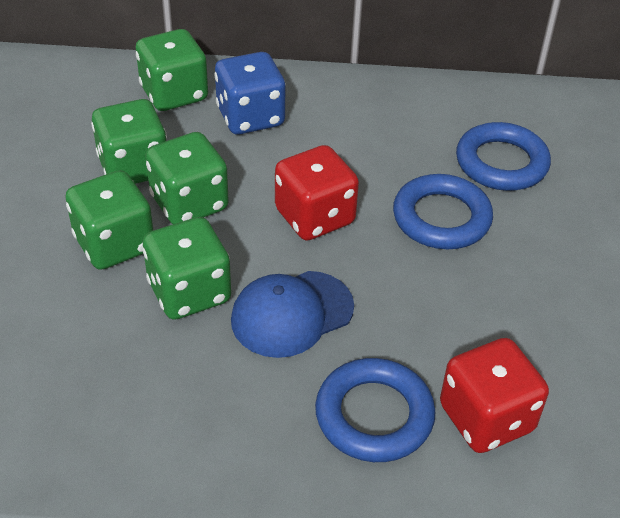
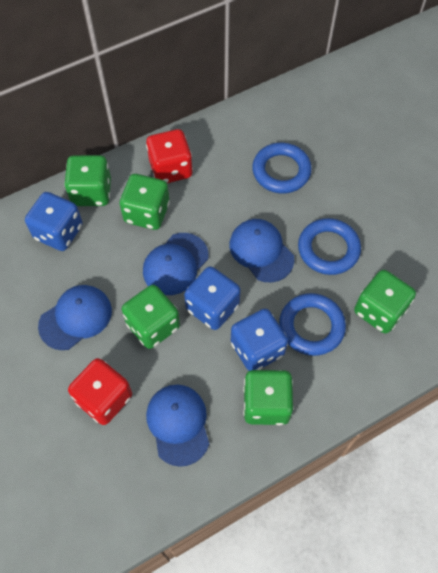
blue cap: [231,271,354,358] = 1 -> [38,285,112,350] [143,233,209,295] [146,384,209,467] [229,219,294,283] = 4
blue dice: [214,52,286,135] = 1 -> [25,192,83,251] [184,266,241,330] [231,309,288,371] = 3

